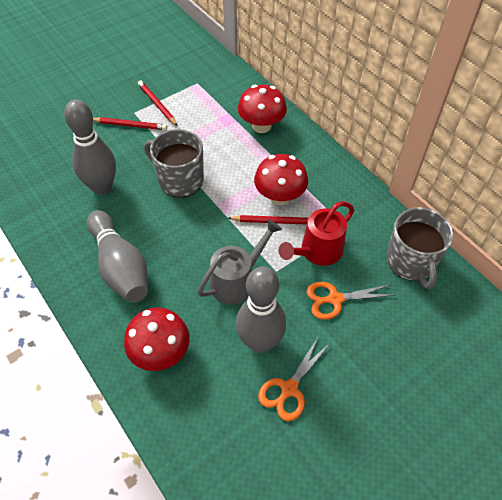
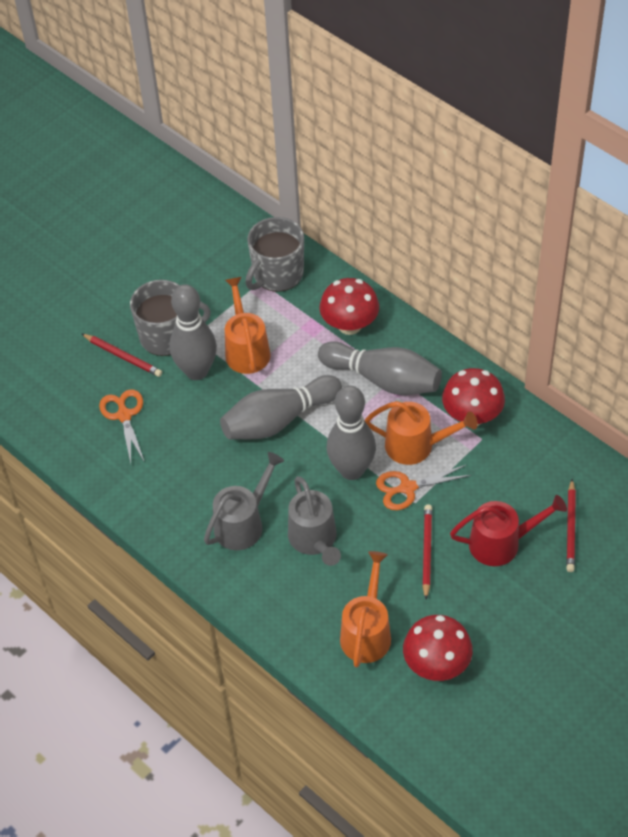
grey bowling pin: [64,100,116,195] [87,210,148,303] [236,267,286,353] = 3 -> [169,284,217,380] [220,375,342,439] [318,341,442,395] [327,385,376,480] = 4
grey watering can: [197,219,282,305] = 1 -> [204,452,284,550] [288,476,341,566] = 2
orange watering can: none = 0 -> [225,277,271,374] [340,551,391,667] [365,401,478,465] = 3

